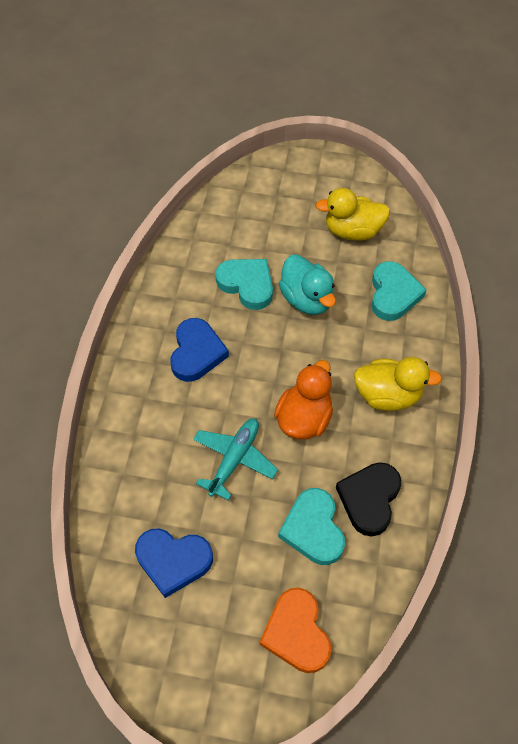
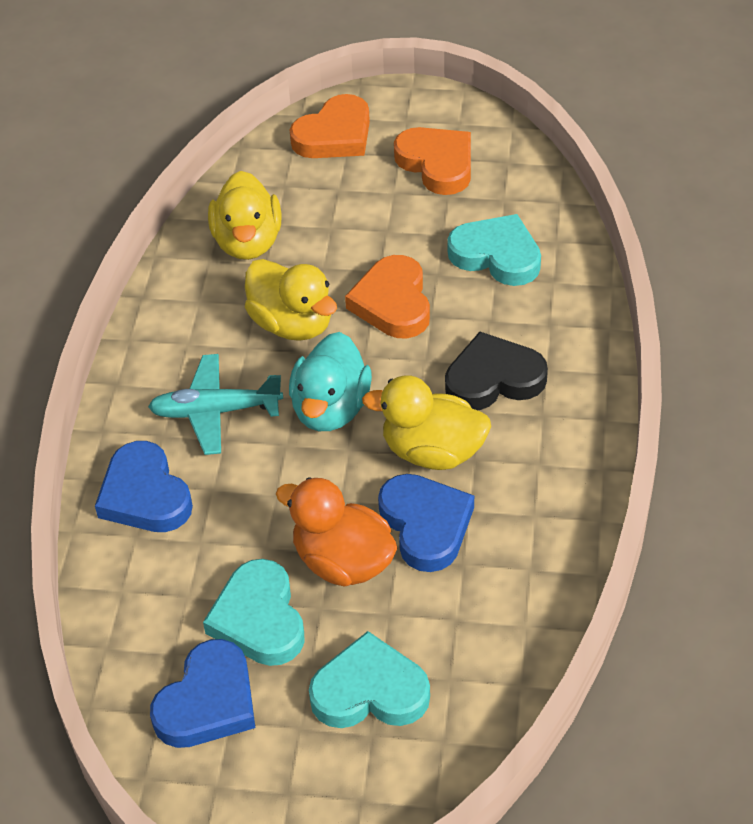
blue heart: [135,528,213,598] [170,318,229,382] = 2 -> [95,441,193,532] [150,639,255,748] [378,474,474,572] = 3
orange heart: [260,588,332,673] = 1 -> [290,94,370,158] [345,255,430,339] [394,127,471,195] = 3
yellow duck: [315,188,390,241] [354,357,442,411] = 2 -> [208,171,281,260] [245,259,337,341] [362,375,491,470] = 3

